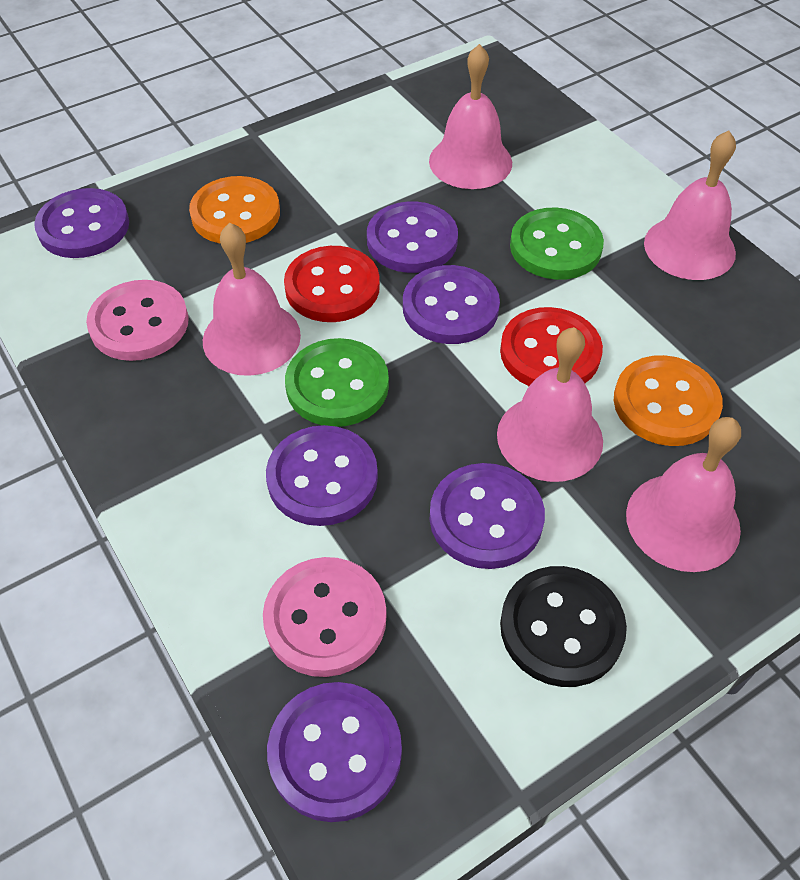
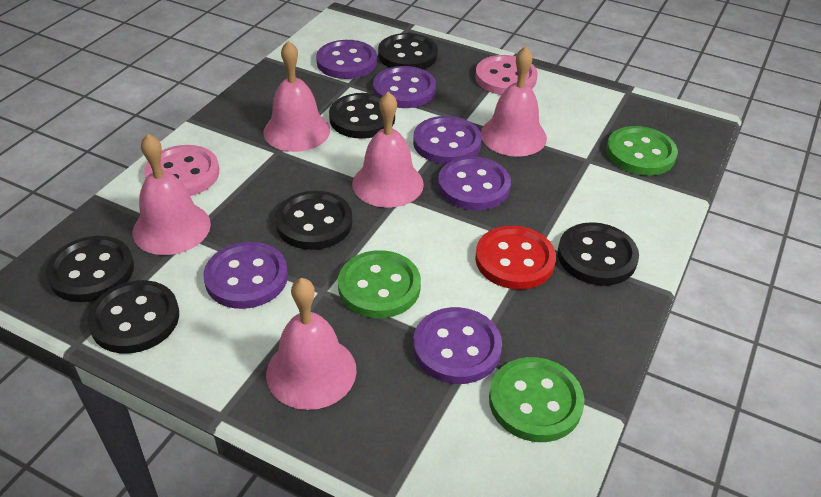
black button: [500,566,627,687] = 1 -> [46,236,134,302] [87,280,179,353] [275,191,353,250] [329,93,395,139] [378,33,438,69] [558,222,639,286] = 6
green button: [285,338,389,427] [510,208,604,280] = 2 -> [338,250,421,318] [489,357,584,442] [606,126,678,175] = 3
orange button: [189,176,280,244] [614,355,723,446] = 2 -> none = 0
red button: [284,246,380,322] [500,307,603,386] = 2 -> [475,226,556,289] = 1

